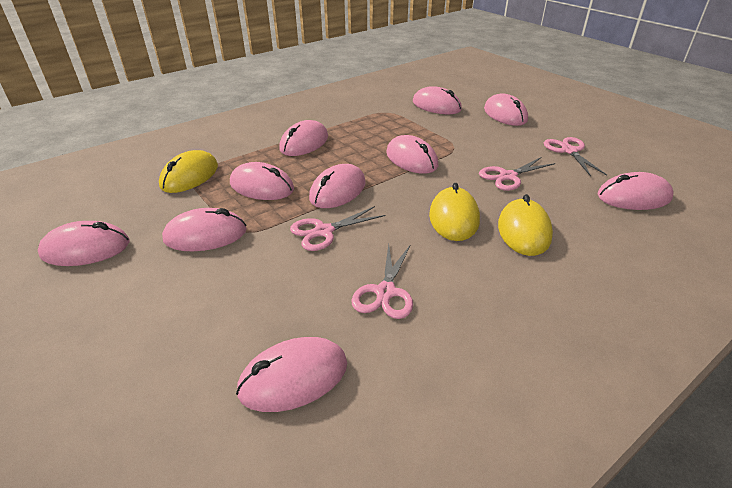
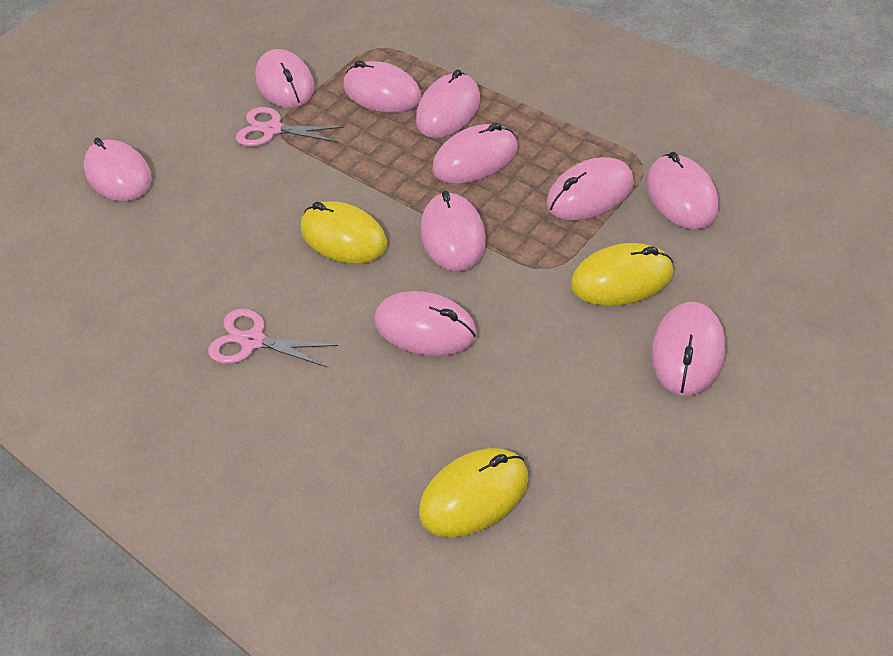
pink scissors: [290,206,385,251] [351,244,413,319] [479,157,555,191] [544,137,607,176] = 4 -> [208,309,338,367] [236,107,345,147] = 2

